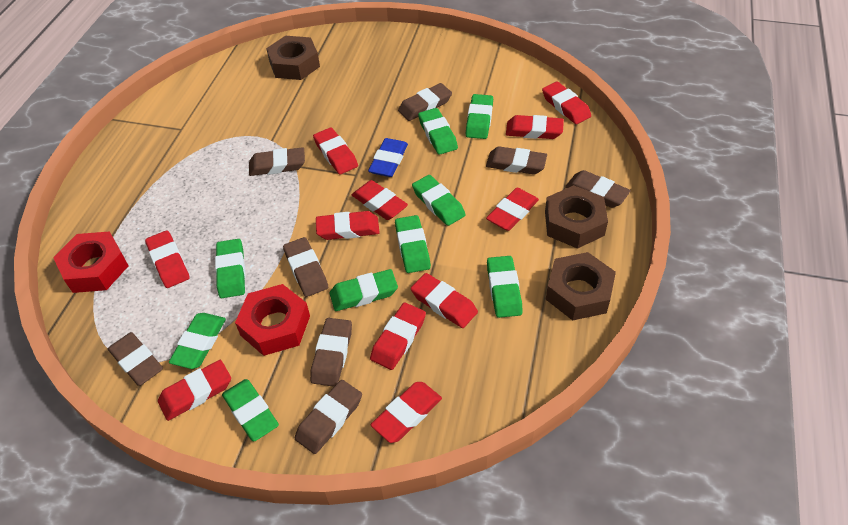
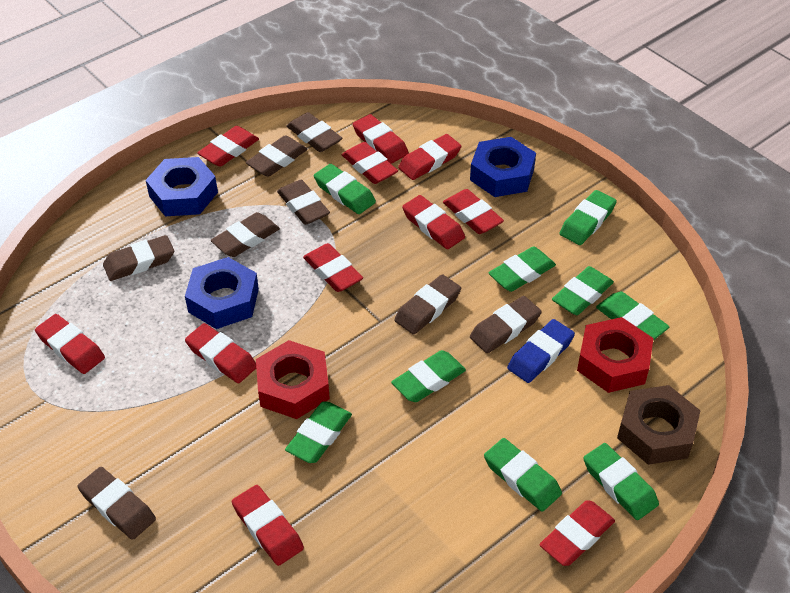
blue nut: none = 0 -> [146,157,218,216] [185,257,259,329] [470,137,536,197] = 3
brown nut: [266,36,320,80] [545,185,608,249] [546,252,616,320] = 3 -> [617,385,701,465] = 1

